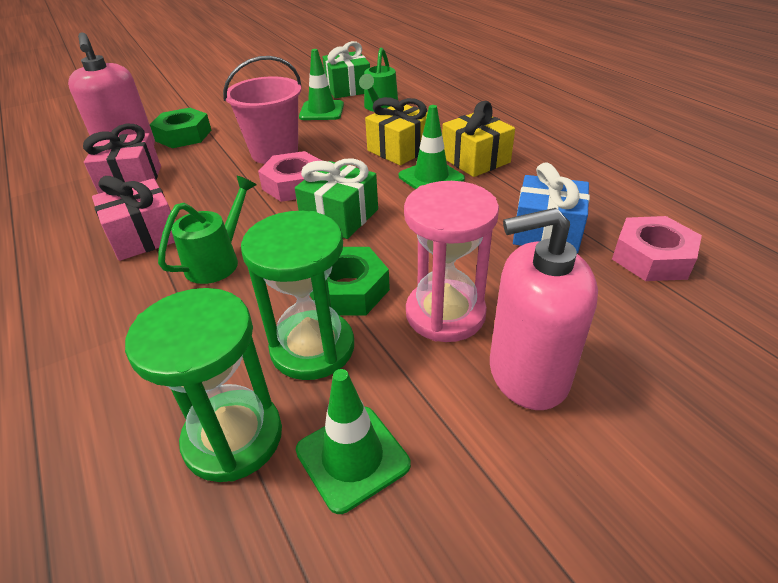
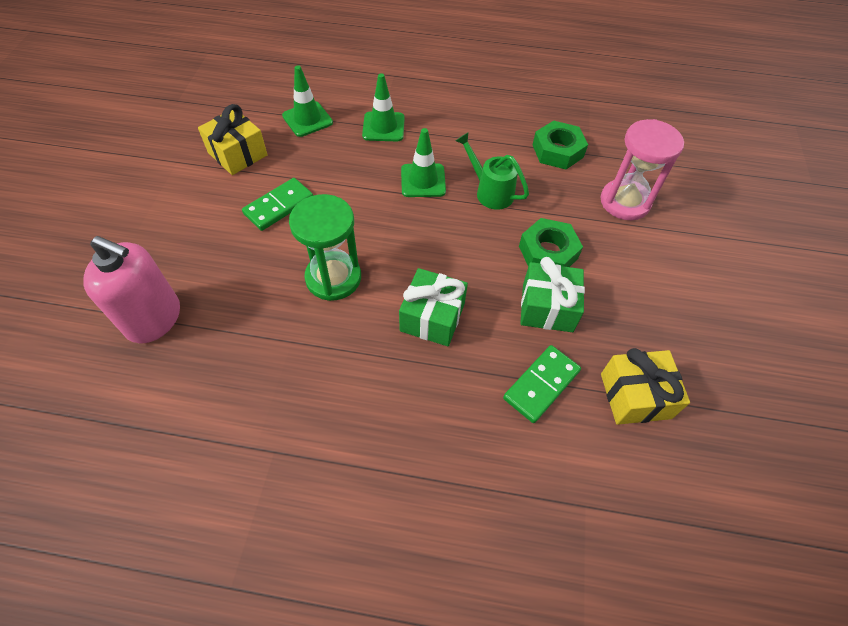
blue gift: [513,162,590,253] = 1 -> none = 0
green domino: none = 0 -> [242,178,313,231] [503,345,581,423] = 2
green hourglass: [125,288,282,482] [241,211,354,380] = 2 -> [289,194,361,301] = 1
green watering can: [158,176,256,284] [359,48,398,112] = 2 -> [456,132,529,210] = 1
pink bucket: [223,56,301,164] = 1 -> none = 0
pink gift: [83,124,161,194] [92,176,175,261] = 2 -> none = 0
pink nut: [258,151,322,202] [612,216,702,281] = 2 -> none = 0
pink soap dispenser: [68,32,155,145] [490,208,598,410] = 2 -> [83,236,180,343] = 1

